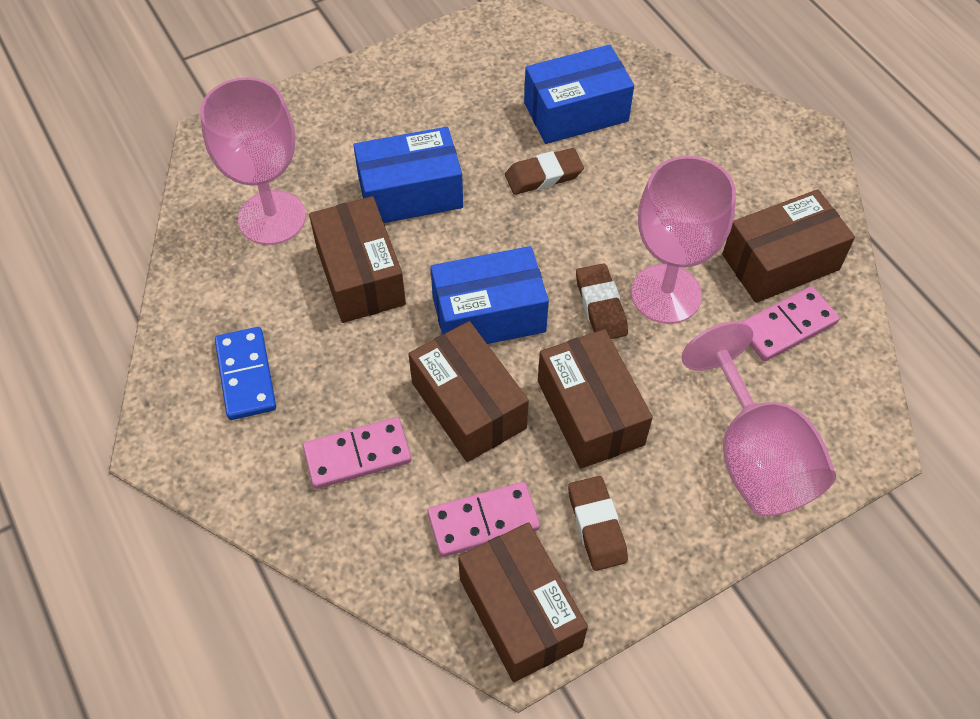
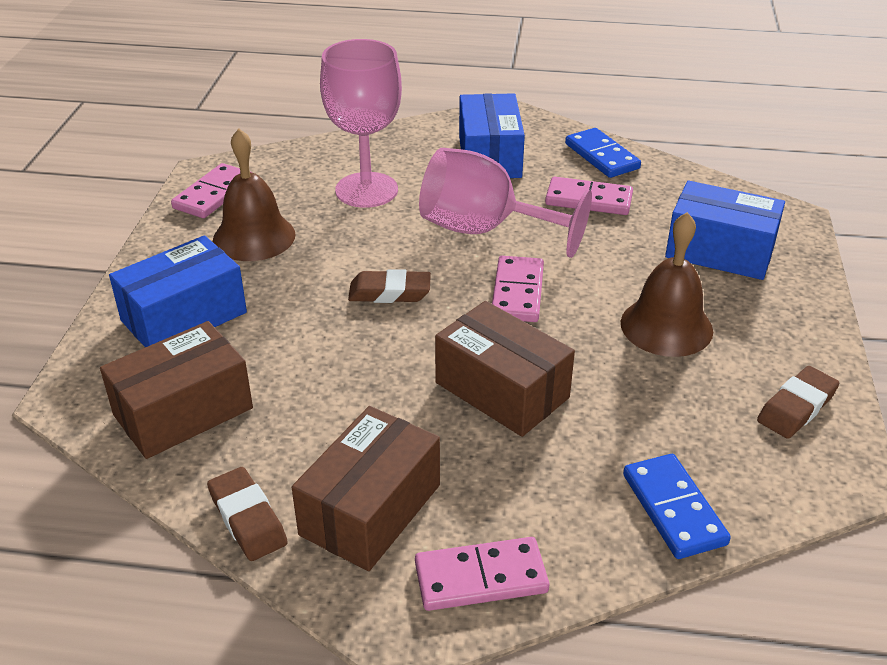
blue domino: [215,327,276,420] = 1 -> [565,128,641,178] [623,454,731,559] = 2
brown bell: none = 0 -> [213,129,296,261] [621,212,713,357] = 2
brown box: [309,196,406,323] [409,321,529,462] [458,522,588,682] [538,329,653,469] [722,189,855,303] = 5 -> [100,321,253,459] [292,406,440,571] [435,301,575,437] = 3
pink domino: [303,417,412,489] [427,482,540,557] [741,286,840,361] = 3 -> [171,163,240,218] [415,537,549,611] [492,256,544,322] [545,177,633,215] = 4
pink goblet: [200,77,306,245] [631,156,736,324] [682,321,836,517] = 3 -> [320,39,402,208] [419,148,592,258] = 2

